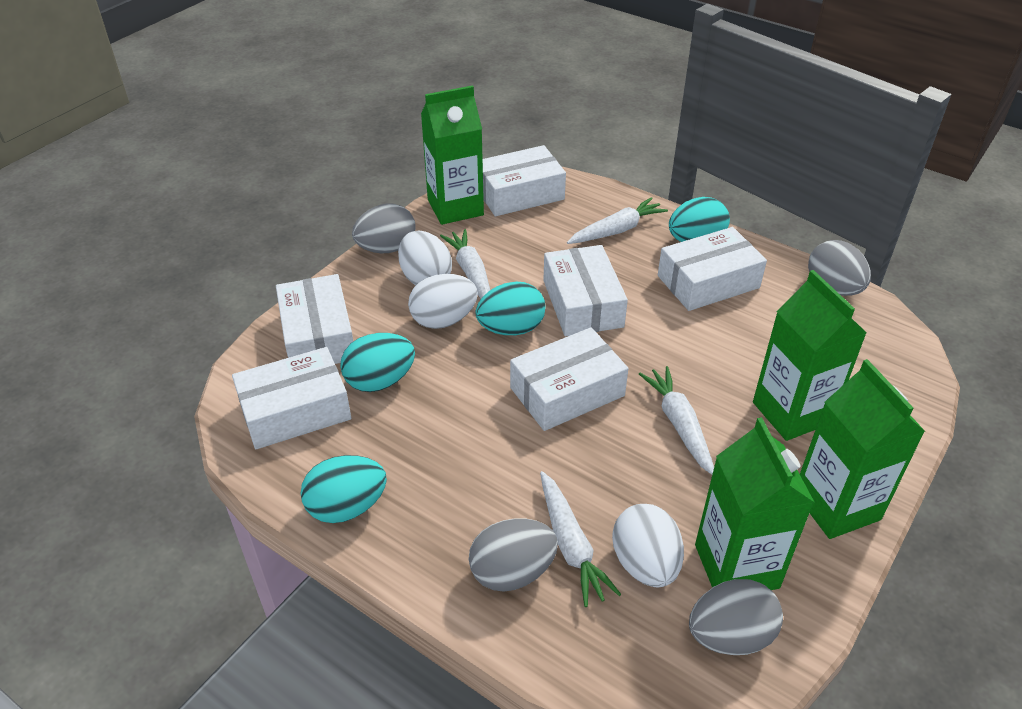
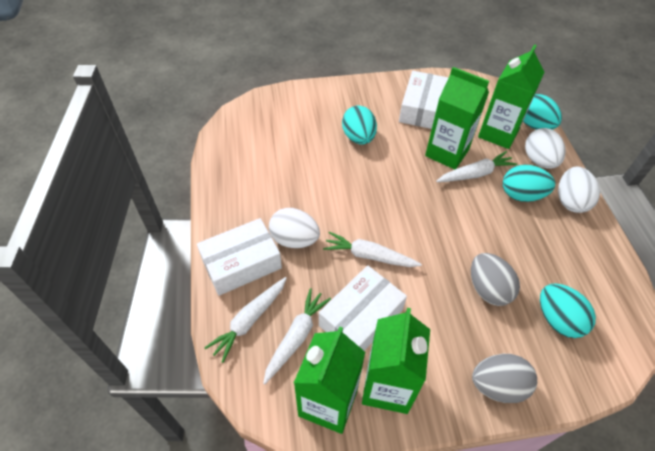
grey egg: [352,203,416,253] [469,518,558,592] [689,579,783,655] [808,240,871,296] = 4 -> [471,253,520,306] [472,354,537,403] = 2
white box: [232,347,351,449] [276,274,353,364] [483,145,566,216] [510,327,629,431] [543,245,628,337] [658,227,767,311] = 6 -> [197,218,282,296] [319,265,407,351] [399,71,449,129] = 3

